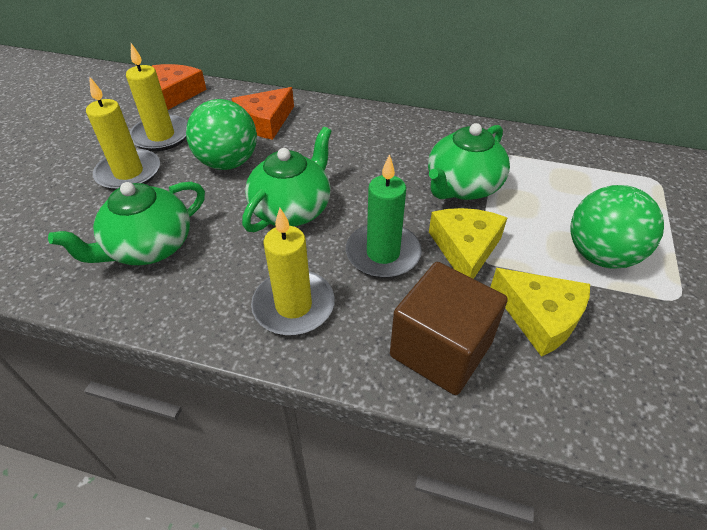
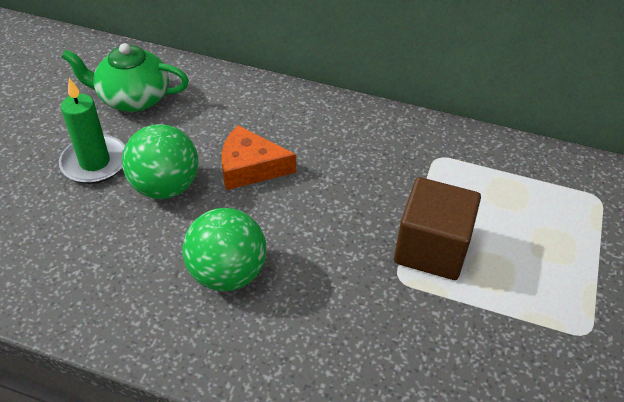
green teapot: [48,182,205,265] [242,127,332,232] [428,123,510,200] = 3 -> [62,43,189,112] = 1
orange cheese: [152,64,207,110] [232,87,294,140] = 2 -> [222,125,296,190] = 1
yellow candle: [86,76,160,191] [126,43,188,151] [251,208,335,335] = 3 -> none = 0
yellow cheese: [429,208,507,279] [491,268,590,357] = 2 -> none = 0

